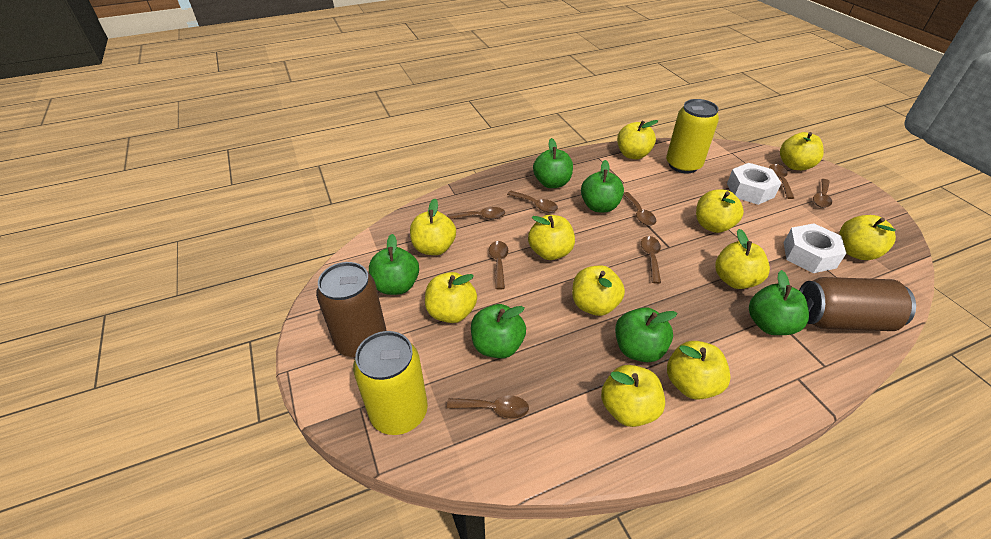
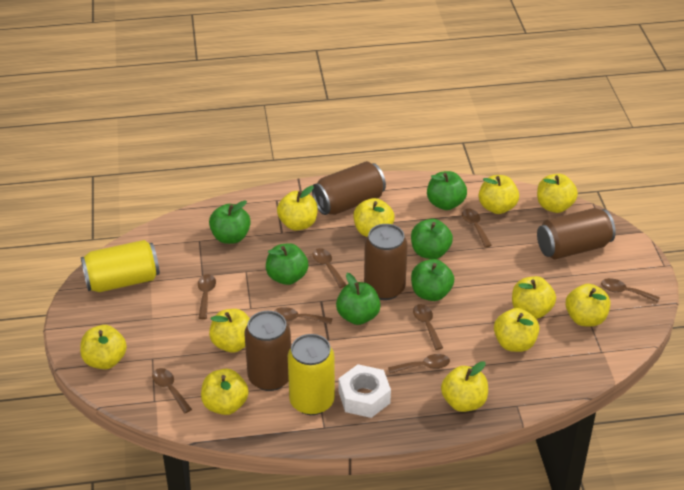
brown can: [316,262,386,358] [799,277,916,331] = 2 -> [244,311,291,391] [312,161,386,215] [364,224,408,300] [537,208,616,260] = 4
white nut: [727,163,781,205] [784,224,846,273] = 2 -> [339,364,391,418] = 1

